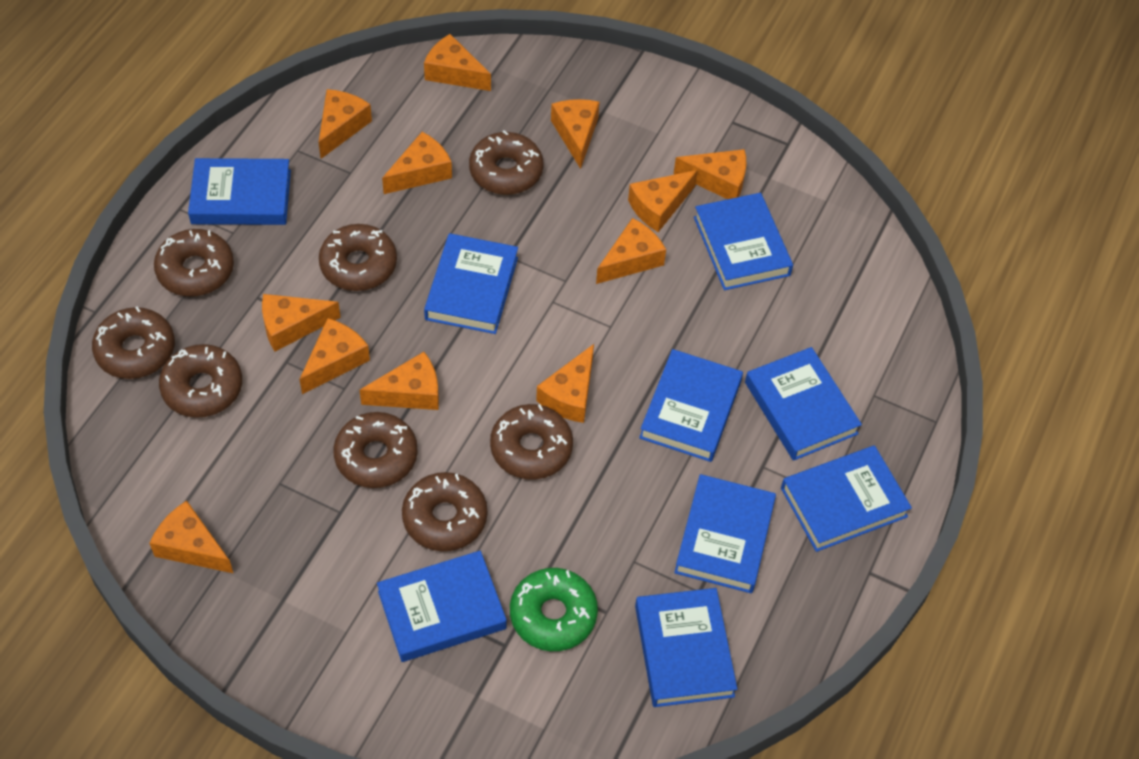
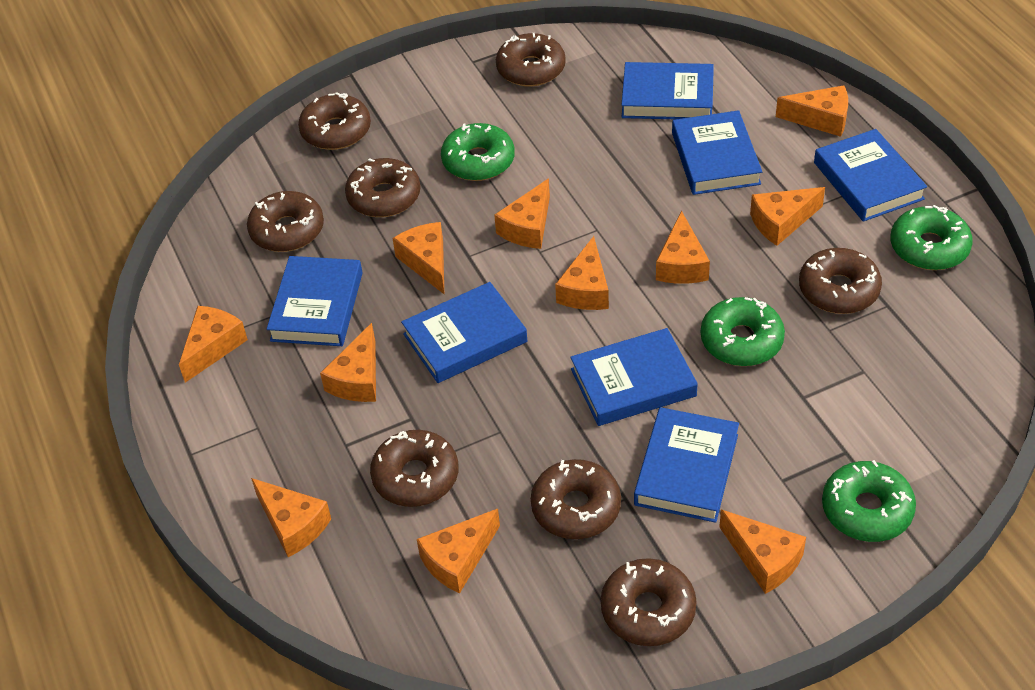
blue book: [188,158,291,225] [377,551,507,662] [424,233,518,334] [635,588,737,707] [639,349,743,462] [674,474,776,593] [694,193,793,290] [745,347,862,461] [781,445,912,552] = 9 -> [267,256,363,346] [401,282,527,383] [570,328,698,426] [622,62,714,119] [634,407,739,523] [672,110,762,195] [814,129,927,222] = 7
green donut: [510,568,598,651] = 1 -> [441,123,515,181] [701,297,785,366] [822,460,916,542] [890,205,973,270] = 4
orange cheese: [149,501,233,573] [262,294,341,352] [299,318,370,394] [318,89,372,159] [359,352,439,410] [382,132,452,194] [424,34,491,91] [536,344,594,423] [551,99,600,169] [596,218,666,284] [628,170,698,232] [674,149,746,199] = 12 -> [179,306,248,383] [251,478,331,557] [320,323,376,402] [392,222,444,294] [417,509,500,594] [494,178,550,249] [555,236,609,310] [656,211,710,284] [719,510,806,594] [750,187,825,246] [776,85,848,137] = 11

